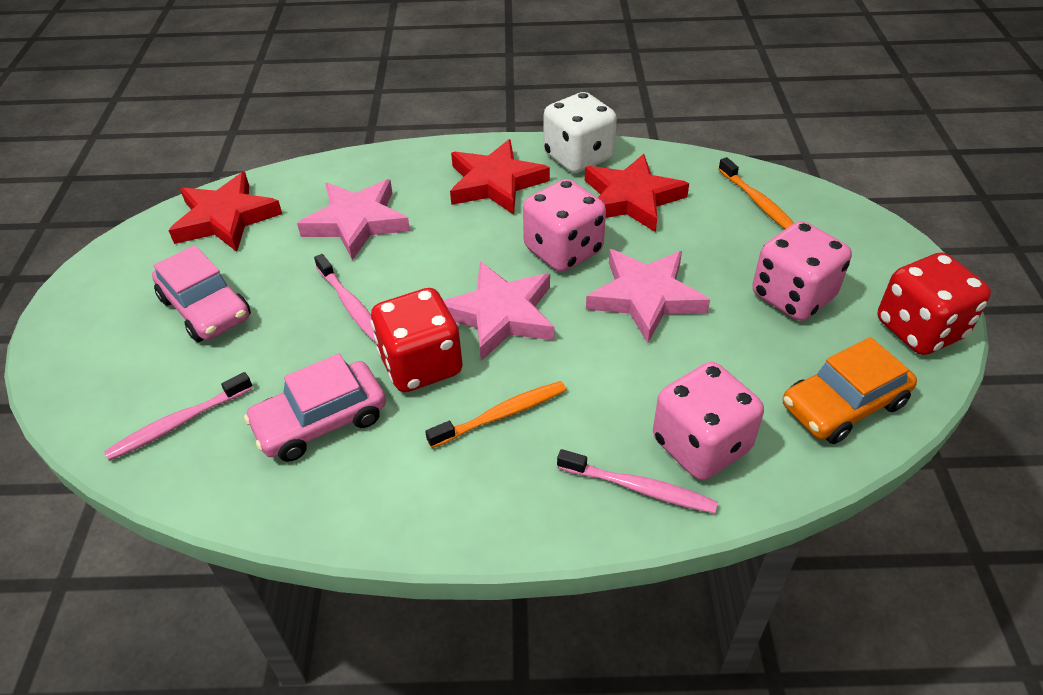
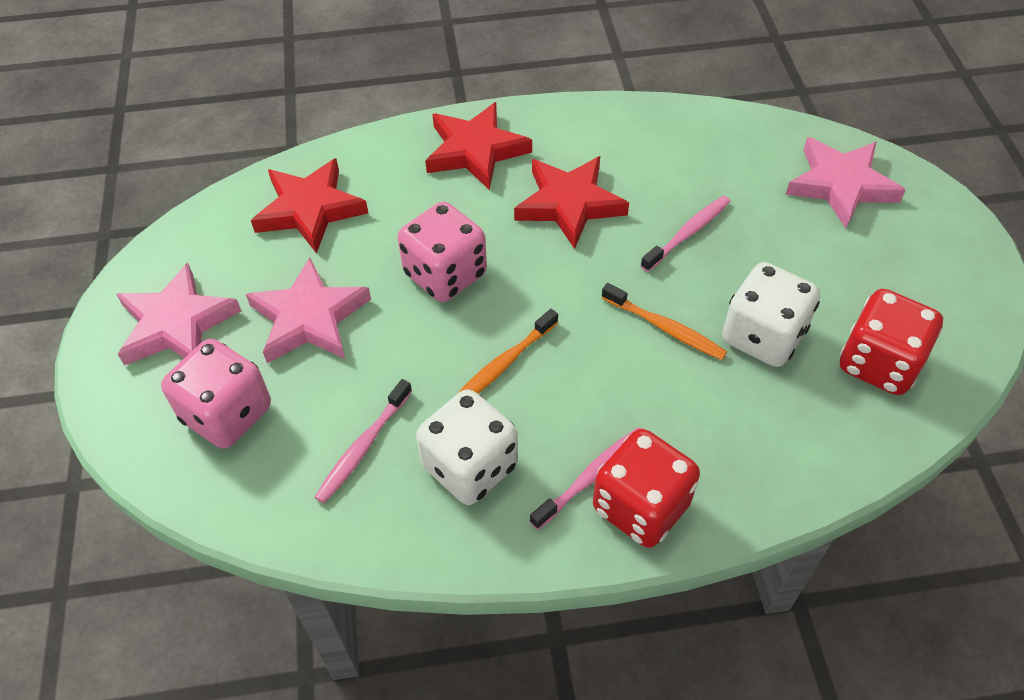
orange car: [783,337,917,444] = 1 -> none = 0
pink car: [152,245,251,342] [244,354,386,462] = 2 -> none = 0
pink dice: [523,179,606,272] [653,362,764,480] [753,221,852,321] = 3 -> [161,339,271,449] [398,202,487,302] = 2
white dice: [544,92,617,173] = 1 -> [416,389,518,505] [722,262,820,367] = 2

